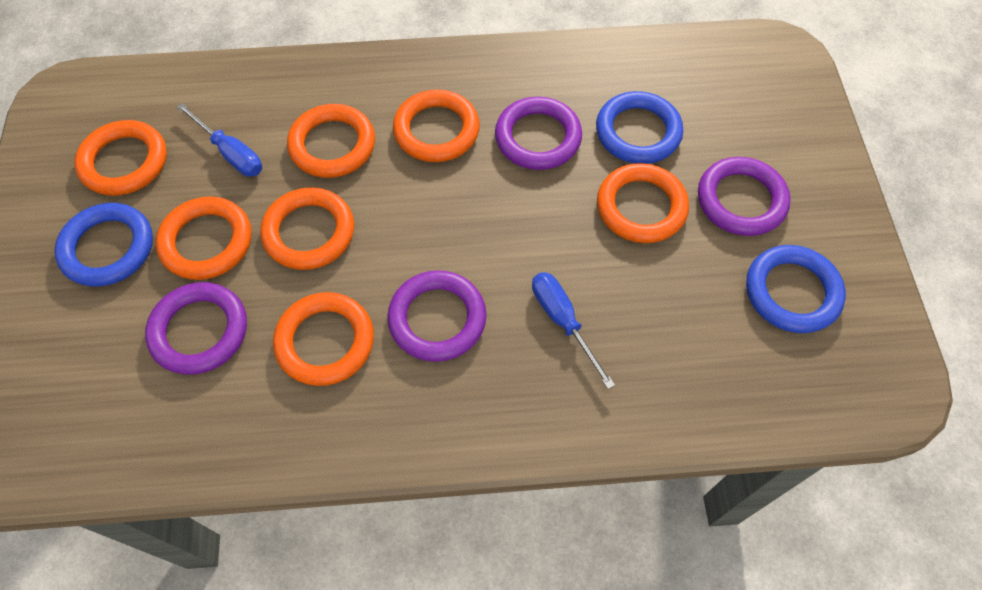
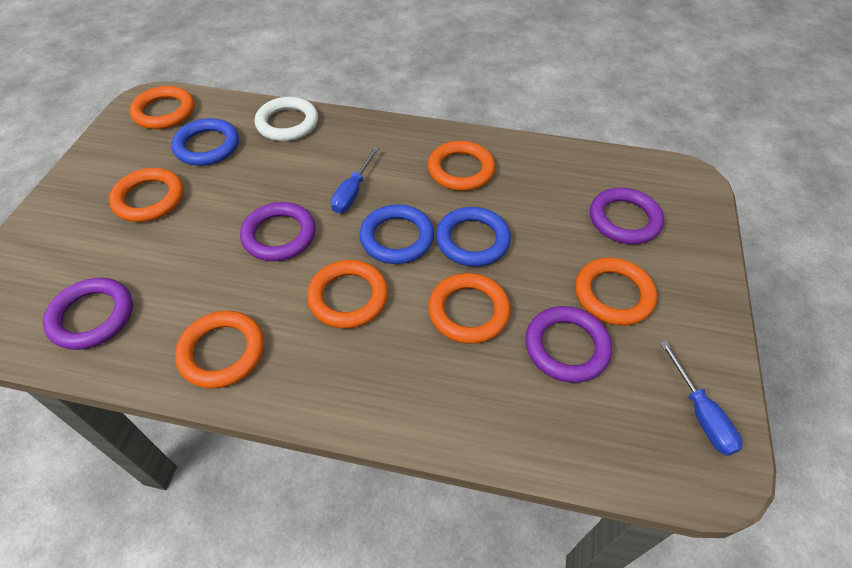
white ring: none = 0 -> [255,97,318,141] = 1

